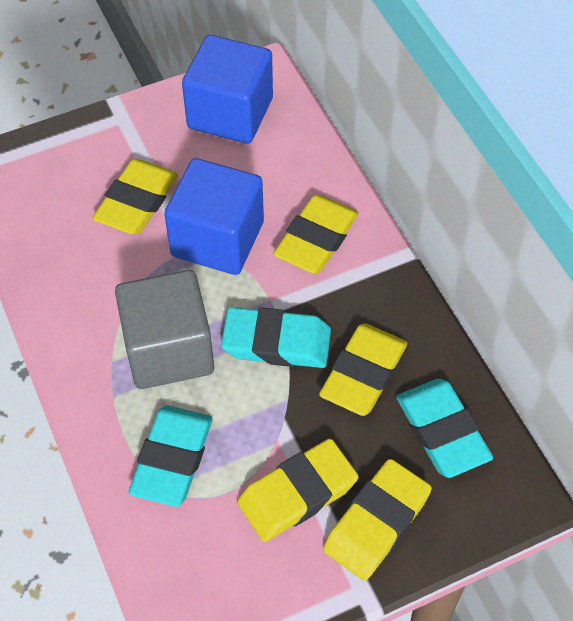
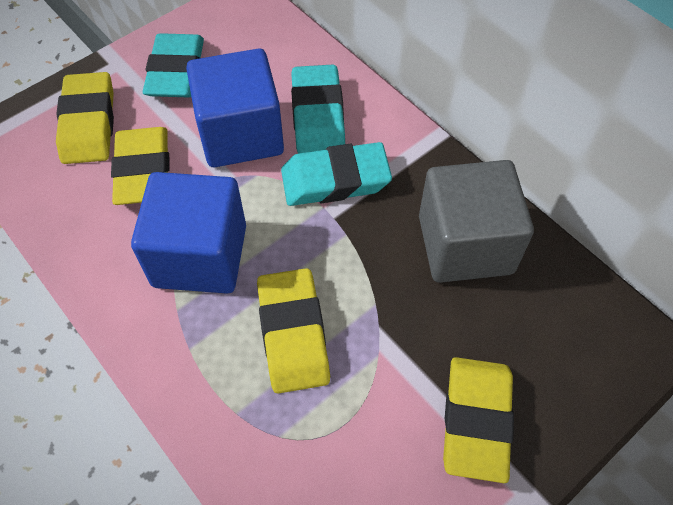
yellow eraser: [92,159,178,234] [237,439,359,542] [273,195,359,273] [319,324,407,416] [323,459,432,581] = 5 -> [56,72,114,164] [111,127,170,205] [257,268,330,394] [443,357,514,483] = 4

